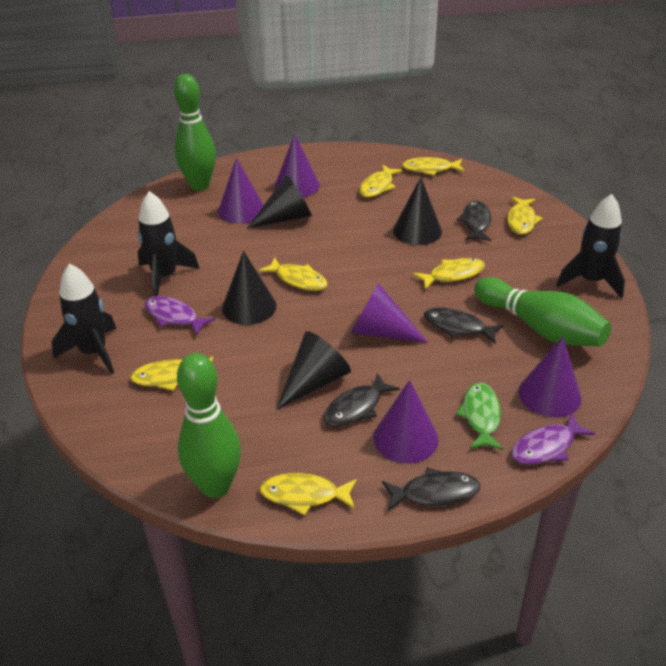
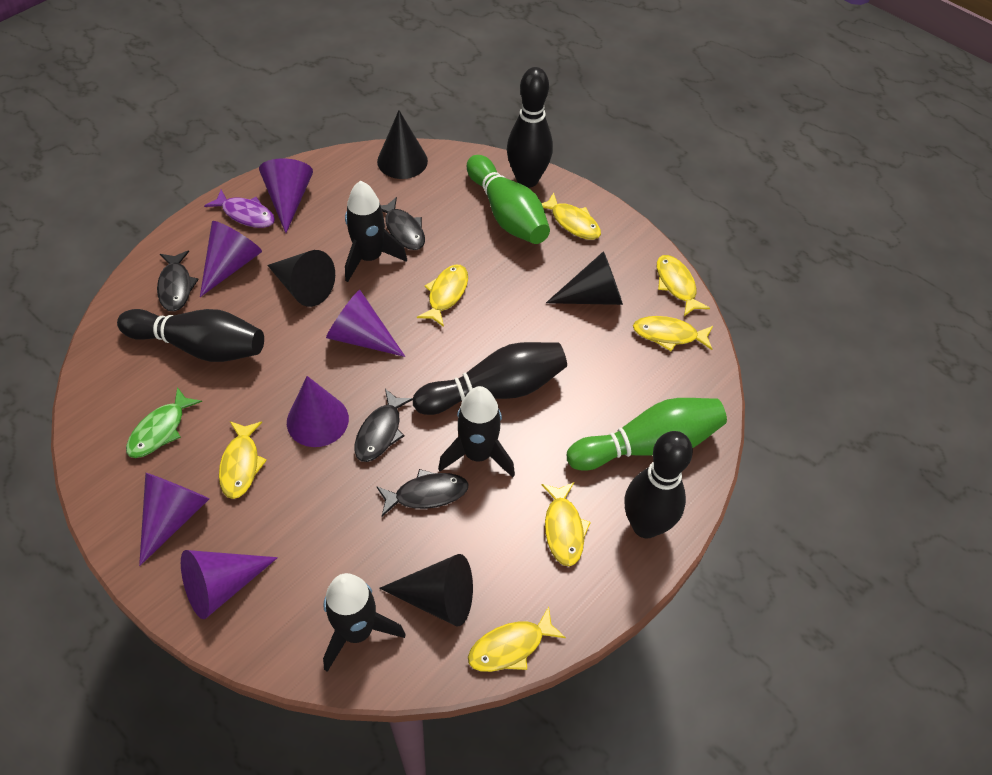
black bowling pin: none = 0 -> [117,309,264,362] [413,342,567,415] [507,67,553,188] [625,431,693,539] = 4
green bowling pin: [174,74,216,191] [177,353,241,498] [474,277,611,346] = 3 -> [467,155,550,244] [567,398,727,471] = 2
purple cone: [218,158,264,224] [275,134,320,197] [351,283,428,343] [374,380,438,464] [519,337,581,418] = 5 -> [139,473,209,566] [181,550,278,619] [200,221,262,297] [259,158,313,233] [287,376,349,447] [326,290,405,357] = 6
purple fish: [145,296,215,335] [512,413,595,465] = 2 -> [204,190,275,228] = 1

